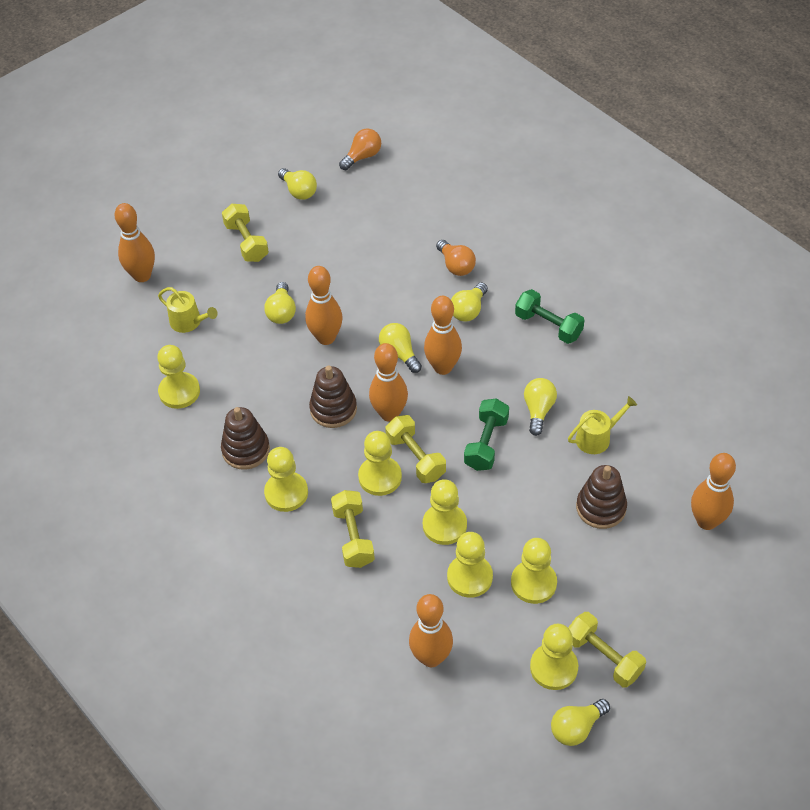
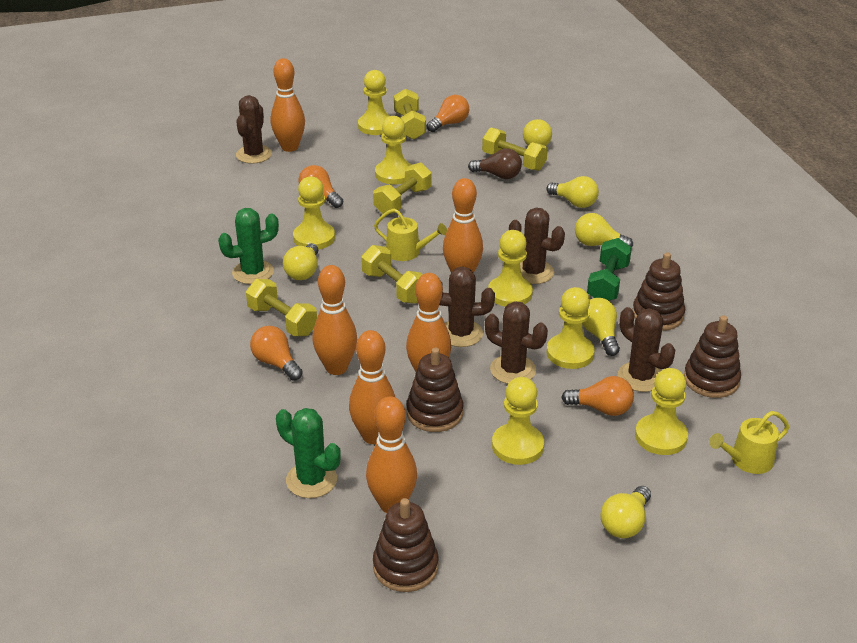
brown cactus: none = 0 -> [236,95,272,164] [439,266,495,347] [485,301,548,384] [509,208,565,284] [618,307,675,392] = 5
brown light bulb: none = 0 -> [468,149,522,179] = 1
brown stacking toy: [221,407,270,470] [309,365,357,428] [576,465,627,529] = 3 -> [373,498,439,592] [406,348,464,432] [632,252,685,331] [684,315,741,398] = 4
green cactus: none = 0 -> [218,208,279,284] [276,408,341,498] = 2
green dumbbell: [464,398,509,471] [515,289,585,344] = 2 -> [587,238,632,301] = 1
orange light bulb: [339,128,381,170] [436,240,476,276] = 2 -> [250,326,303,381] [298,165,343,208] [427,95,469,132] [561,376,634,416] = 4
yellow dumbbell: [222,204,269,262] [331,490,375,568] [385,415,446,483] [568,612,646,687] = 4 -> [246,279,317,336] [361,245,423,304] [373,163,432,214] [394,89,426,140] [482,128,548,171] = 5

